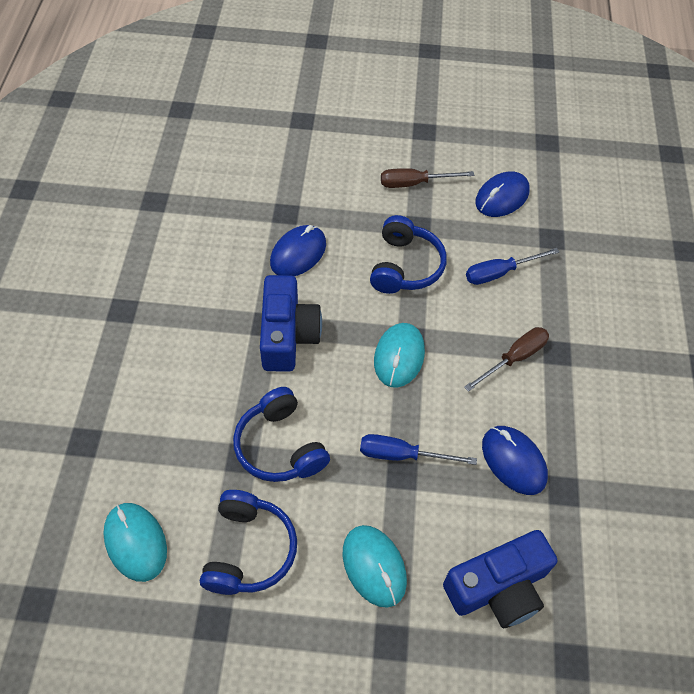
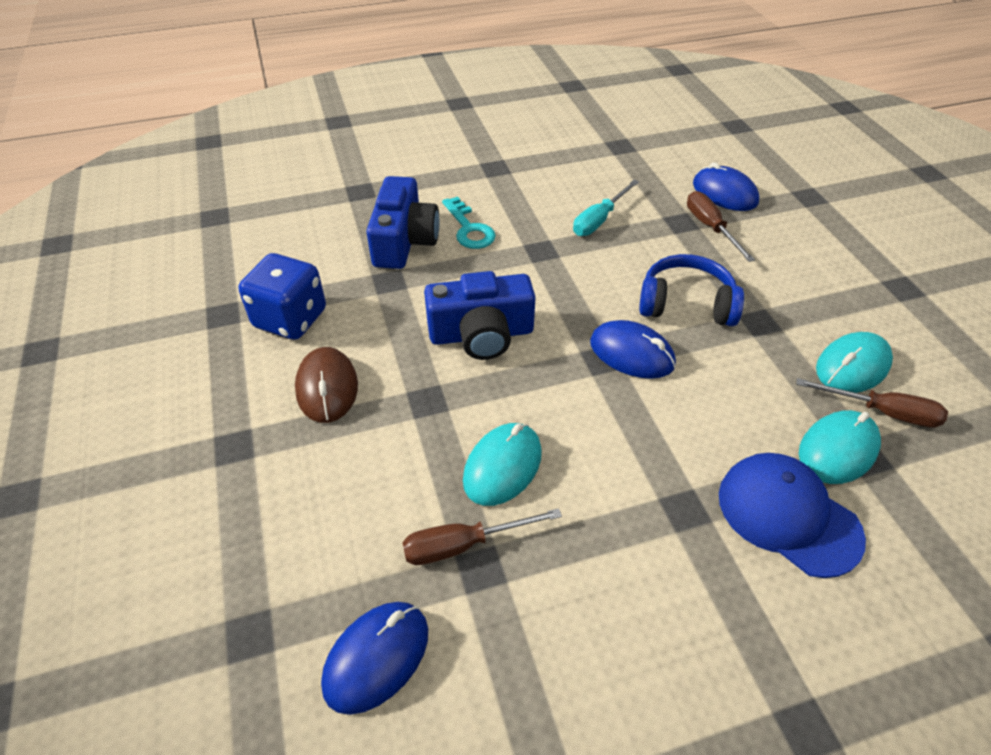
blue cap: none = 0 -> [719,453,866,578] = 1
blue dice: none = 0 -> [239,253,326,340] = 1
blue headphones: [200,490,297,595] [233,387,330,482] [370,215,447,294] = 3 -> [639,254,744,326] = 1
blue screwdriver: [360,434,477,465] [466,248,559,285] = 2 -> none = 0
brown mouse: none = 0 -> [295,347,358,423] = 1
brown screwdriver: [381,168,474,188] [464,327,549,392] = 2 -> [402,508,562,565] [687,191,755,262] [796,378,948,428] = 3
turquoise key: none = 0 -> [442,197,496,249] = 1
turquoise screwdriver: none = 0 -> [573,180,639,236] = 1

